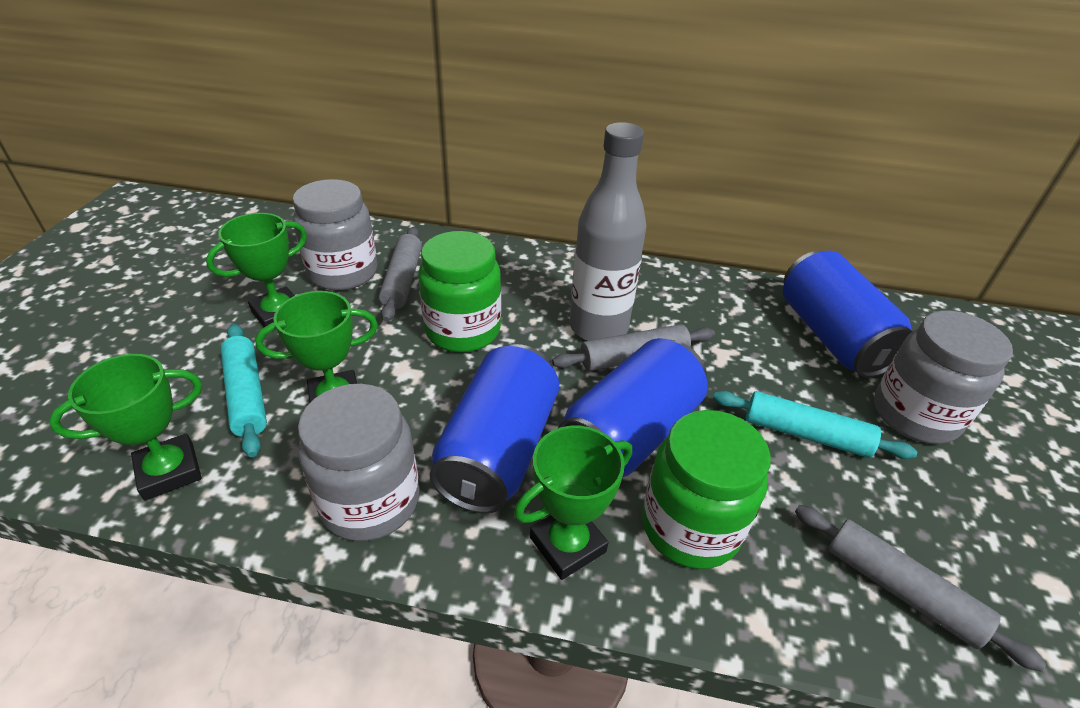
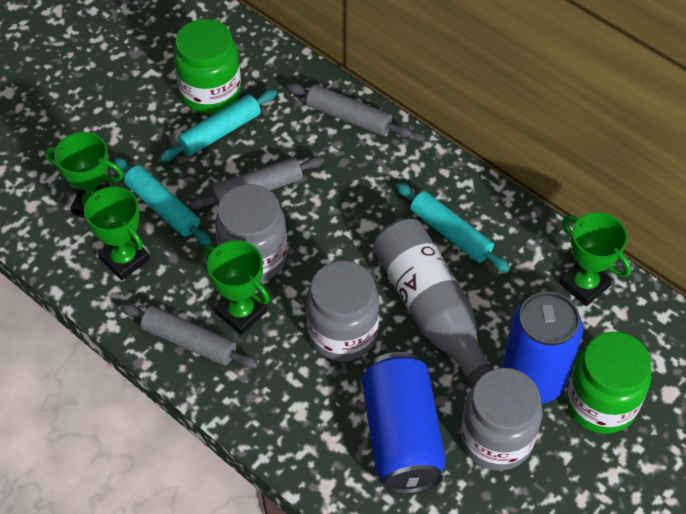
blue can: [430,344,559,513] [558,338,708,477] [783,251,912,377] = 3 -> [362,352,446,494] [502,292,583,404] = 2
turquoise rolling pin: [220,324,267,457] [713,391,917,459] = 2 -> [113,157,212,246] [160,89,277,162] [396,183,510,272] = 3

